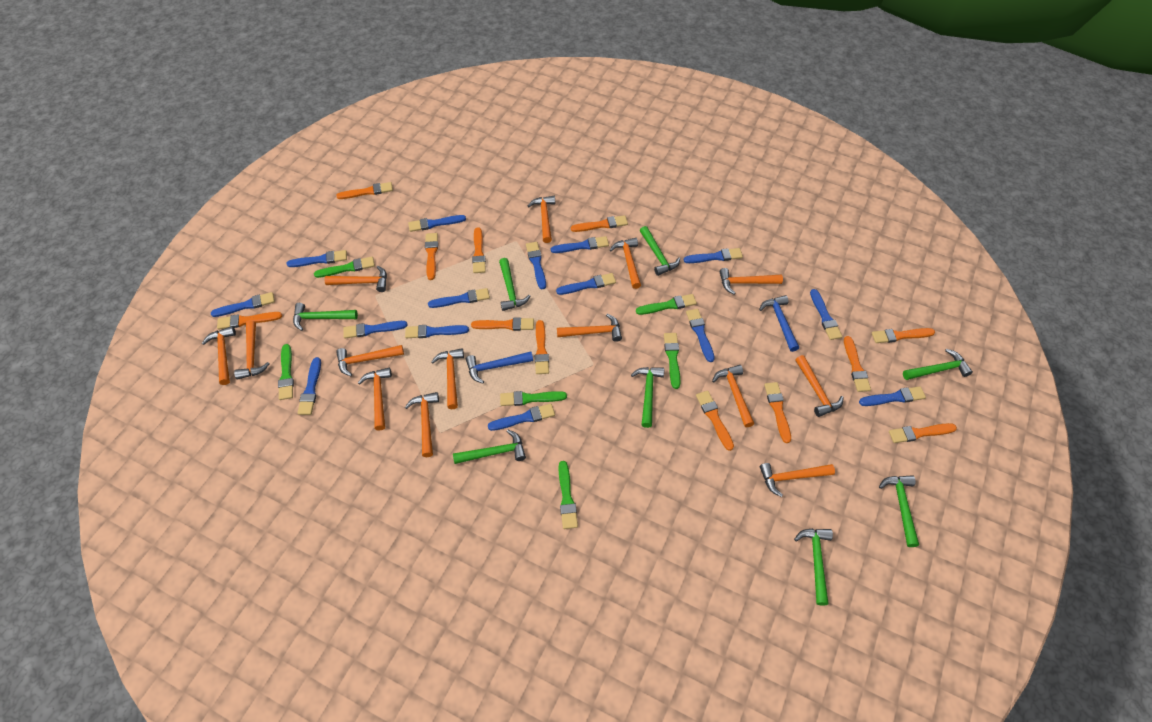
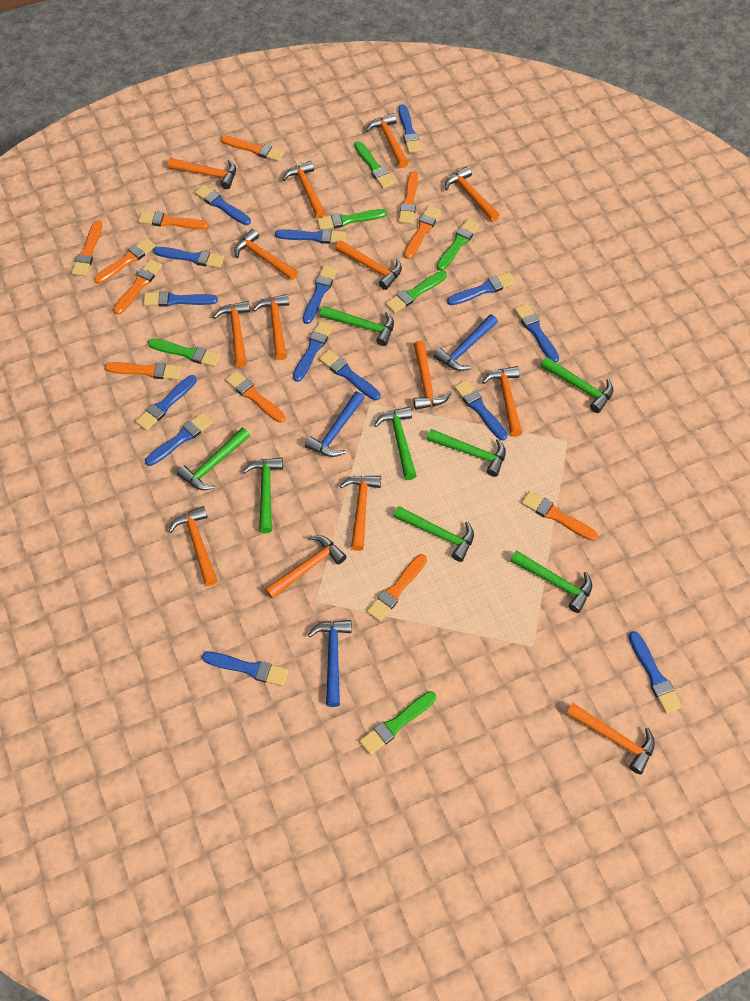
blue hammer: [466,351,533,384] [759,295,799,352] = 2 -> [305,392,364,457] [308,620,352,707] [434,314,498,371] = 3
orange brush: [217,312,282,330] [336,182,393,199] [425,233,438,280] [471,317,534,331] [472,227,486,273] [535,320,549,374] [571,215,628,232] [696,391,734,451] [764,382,791,443] [844,336,871,392] [872,328,935,343] [889,423,957,443] = 12 -> [71,220,103,276] [94,238,156,284] [105,362,181,380] [113,259,162,315] [138,211,209,230] [221,135,285,162] [225,371,285,423] [367,554,427,622] [399,171,418,224] [404,206,441,259] [521,491,598,541] = 11

